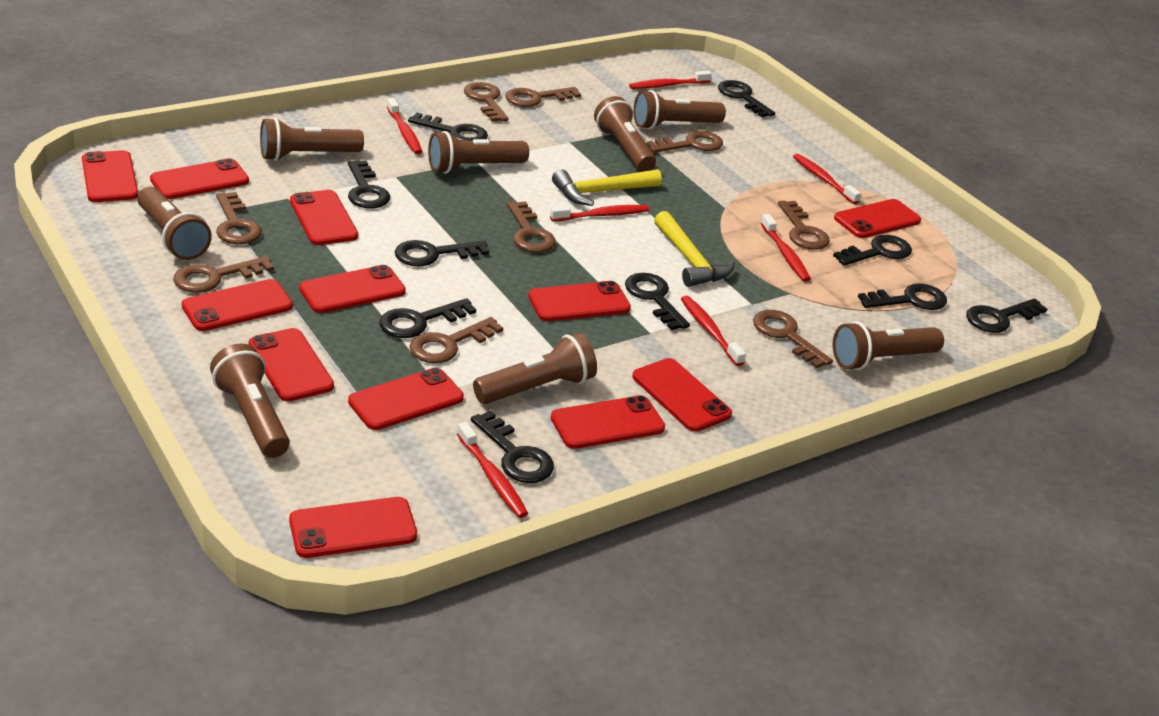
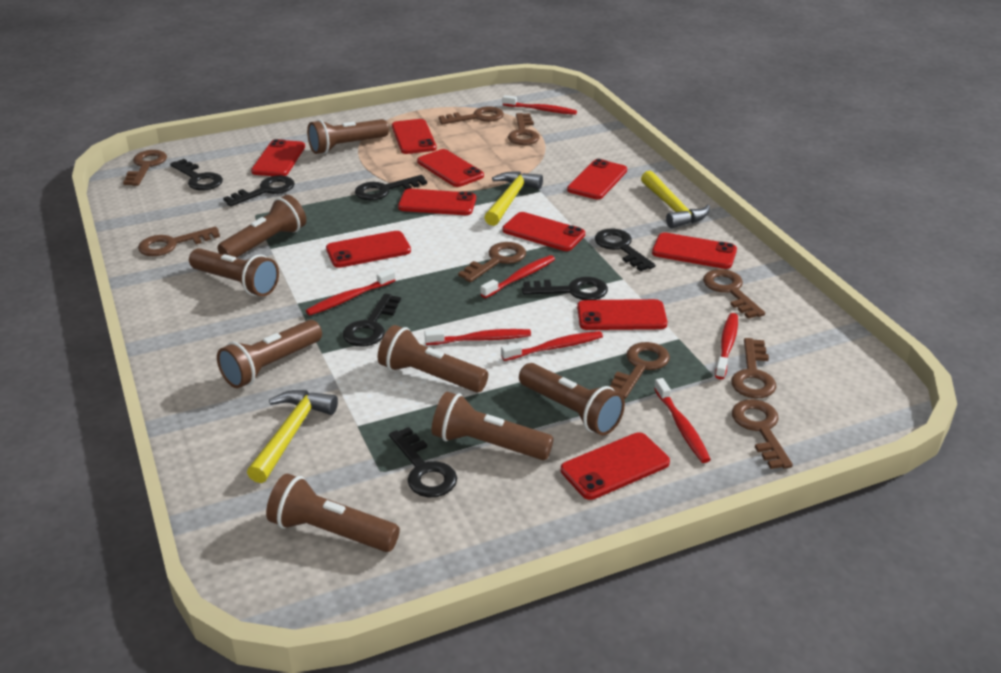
black key: [348,161,390,208] [379,298,476,338] [395,240,489,267] [408,113,488,141] [471,411,554,483] [625,273,690,330] [718,80,775,117] [833,235,912,266] [858,283,947,310] [966,299,1047,333] = 10 -> [170,159,223,191] [223,175,295,207] [343,293,401,347] [355,175,427,200] [389,427,457,497] [522,277,608,300] [595,228,656,271] = 7
red phone: [82,150,138,202] [150,158,249,199] [182,279,293,331] [248,328,334,402] [289,497,417,558] [290,190,358,245] [299,265,406,313] [348,368,464,430] [528,281,631,321] [551,395,665,449] [632,358,732,432] [834,199,921,238] = 12 -> [251,139,305,176] [326,231,411,268] [392,119,437,154] [398,189,476,215] [417,149,484,187] [502,212,585,251] [561,432,670,500] [567,159,627,199] [577,299,667,330] [652,232,737,269] = 10
yellow hammer: [552,169,662,206] [654,211,735,287] = 2 -> [247,390,338,483] [484,172,543,226] [641,171,710,228] = 3

